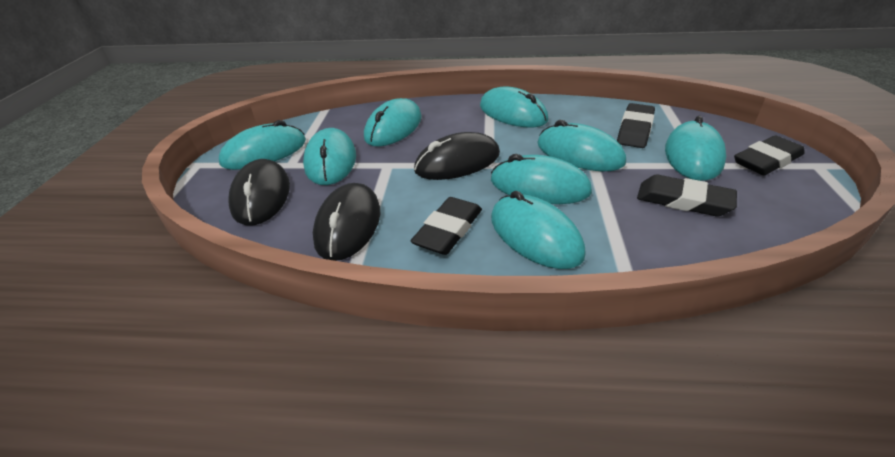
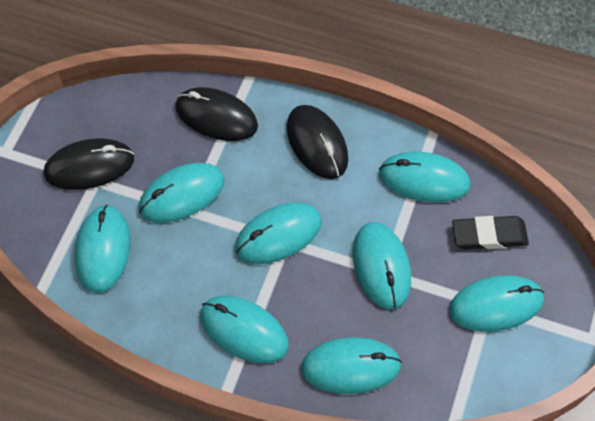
black eraser: [410,197,482,255] [617,103,655,148] [637,175,737,216] [734,135,804,175] = 4 -> [452,216,529,250] = 1

